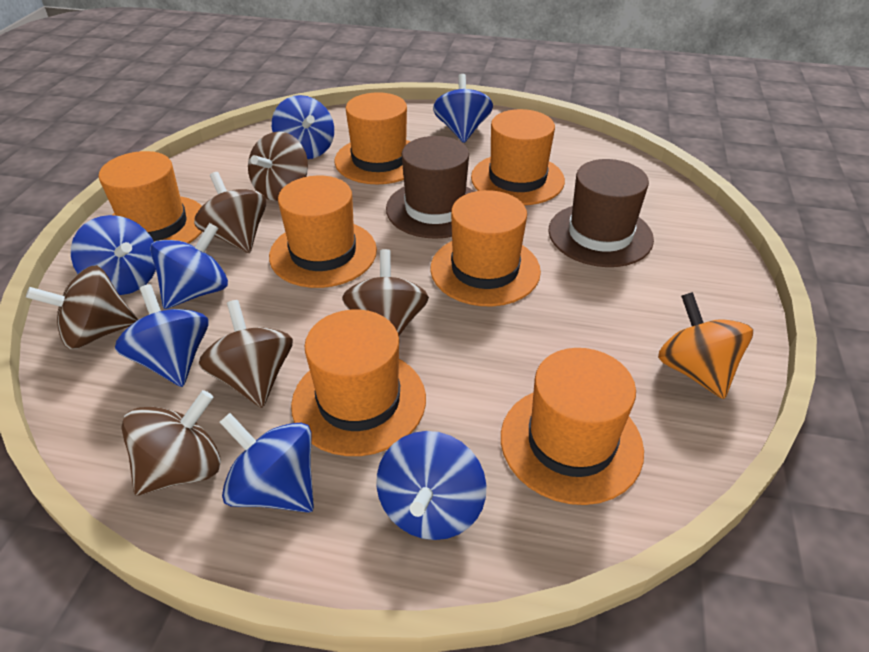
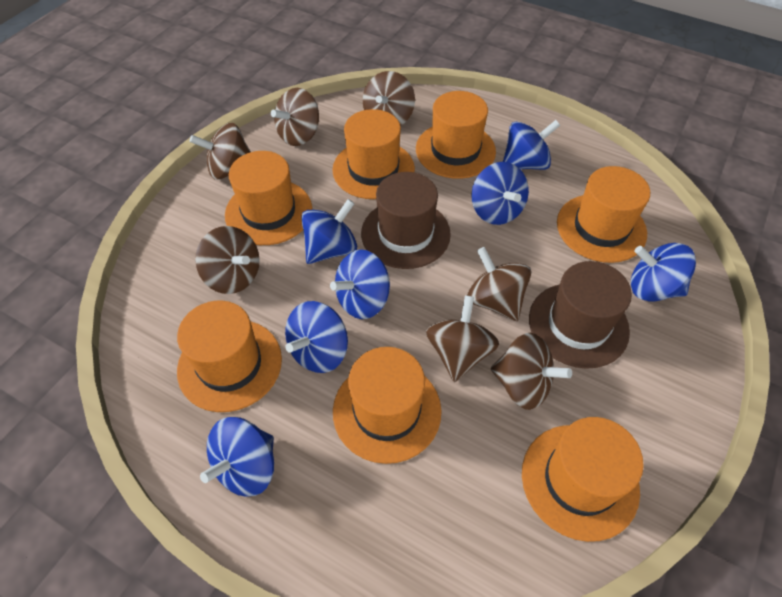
brown spinning top: [26,265,138,349] [121,390,221,496] [194,172,266,253] [199,300,293,408] [248,131,308,201] [342,249,429,336] = 6 -> [190,123,251,180] [195,226,260,294] [271,88,319,146] [362,71,415,126] [426,295,499,382] [467,247,531,321] [491,333,572,410] = 7
orange spinning top: [658,292,753,399] = 1 -> none = 0

